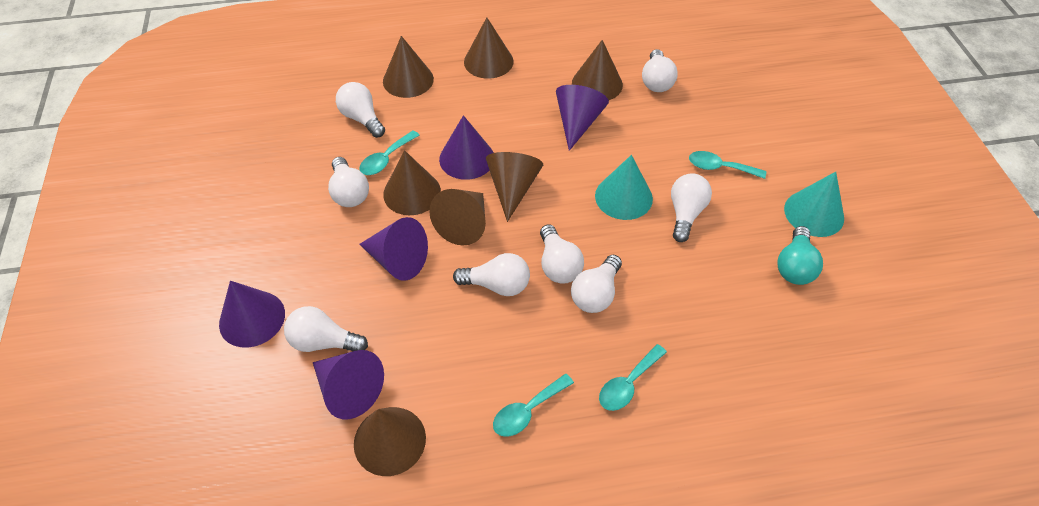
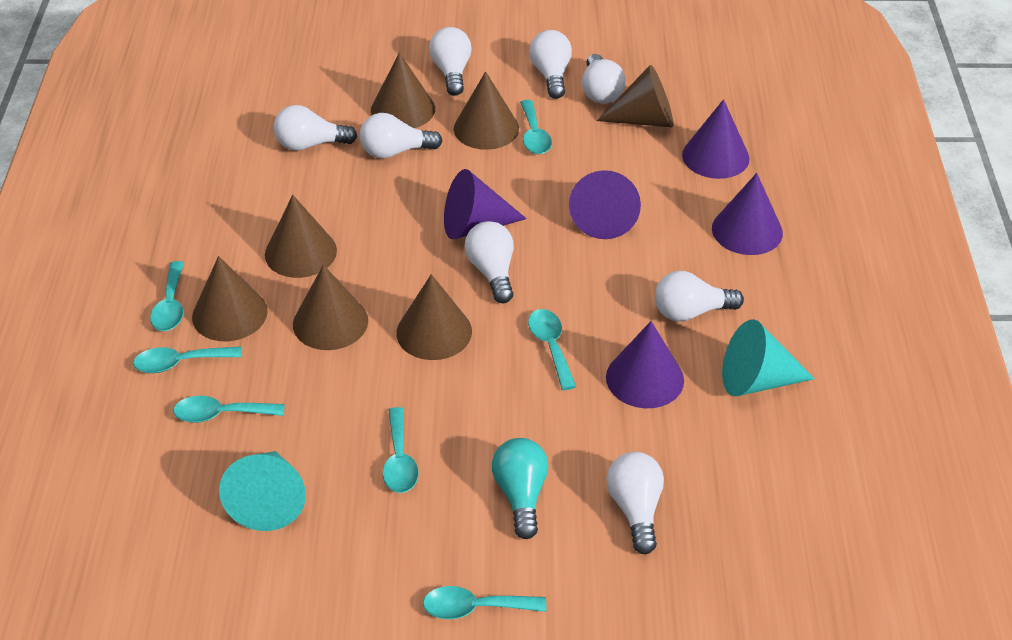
turquoise spoon: [359,130,420,175] [493,374,574,437] [599,344,667,411] [689,151,766,179] = 4 -> [133,346,242,373] [150,261,184,331] [173,396,285,423] [383,407,419,493] [423,586,546,619] [520,100,552,154] [528,309,576,390] = 7

